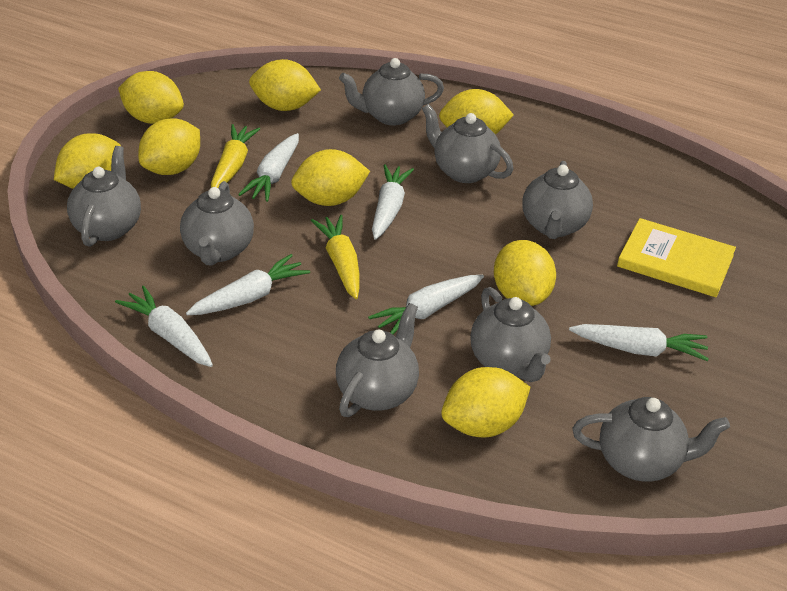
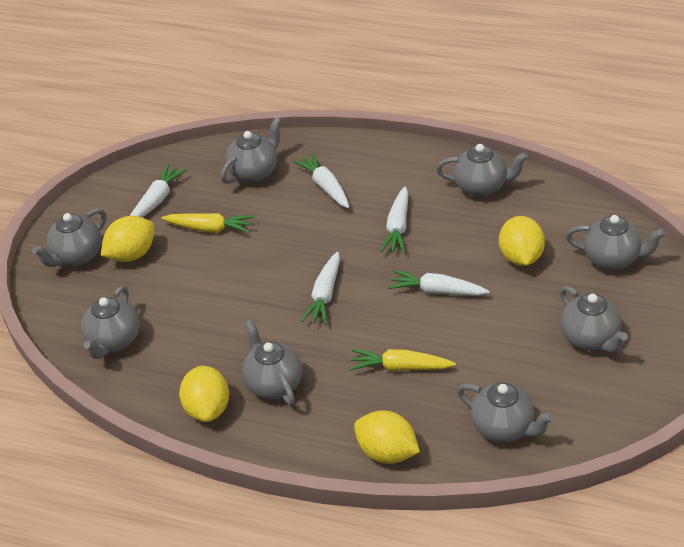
white carrot: [115,286,213,367] [186,254,310,315] [238,133,299,202] [368,275,484,334] [372,164,414,240] [569,324,709,361] = 6 -> [130,164,187,218] [293,152,349,208] [301,252,340,325] [380,186,409,253] [388,270,490,296] = 5
yellow book: [617,218,736,297] = 1 -> none = 0
yellow lemon: [54,133,121,189] [118,71,184,124] [138,118,200,175] [249,59,321,111] [291,149,370,206] [439,89,514,135] [441,367,530,437] [494,240,556,306] = 8 -> [101,216,155,262] [179,366,229,422] [354,410,420,464] [499,216,545,266] = 4

